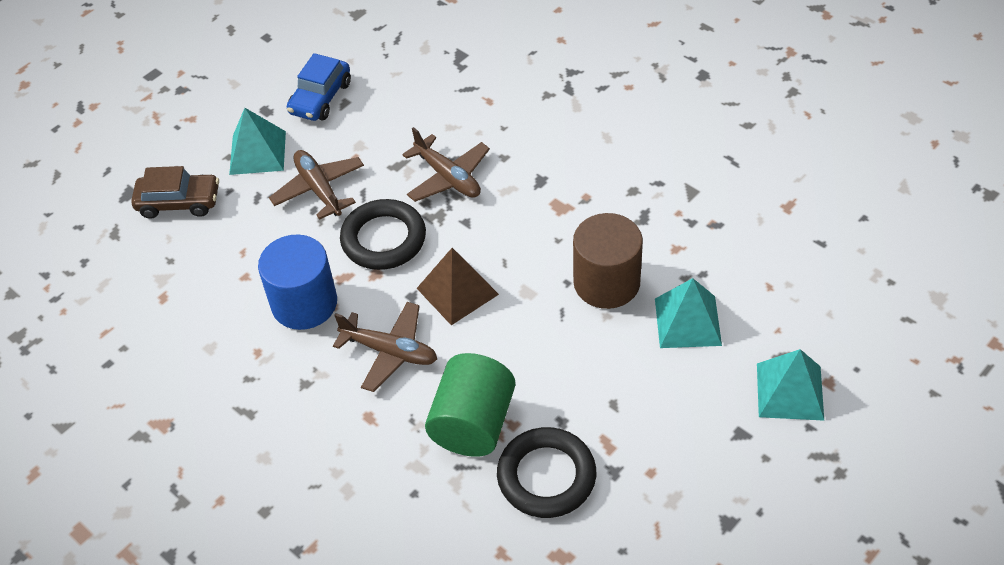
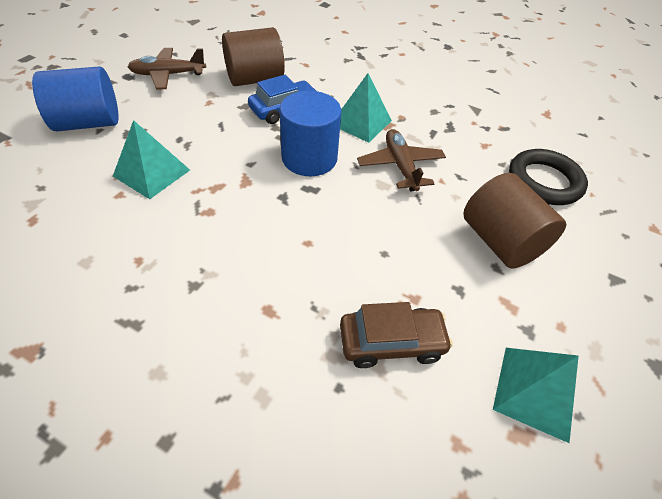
black ring: [340,199,426,270] [497,427,596,518] = 2 -> [509,149,588,205] = 1
blue cylinder: [258,235,337,330] = 1 -> [32,66,119,131] [280,91,341,176] = 2
brown cylinder: [573,213,643,309] = 1 -> [222,27,285,86] [463,173,566,269] = 2
brown plane: [269,150,364,220] [333,302,437,392] [402,127,490,202] = 3 -> [128,48,206,90] [357,129,446,191] = 2
brown pyramid: [417,248,499,325] = 1 -> none = 0
green cylinder: [425,353,515,457] = 1 -> none = 0

